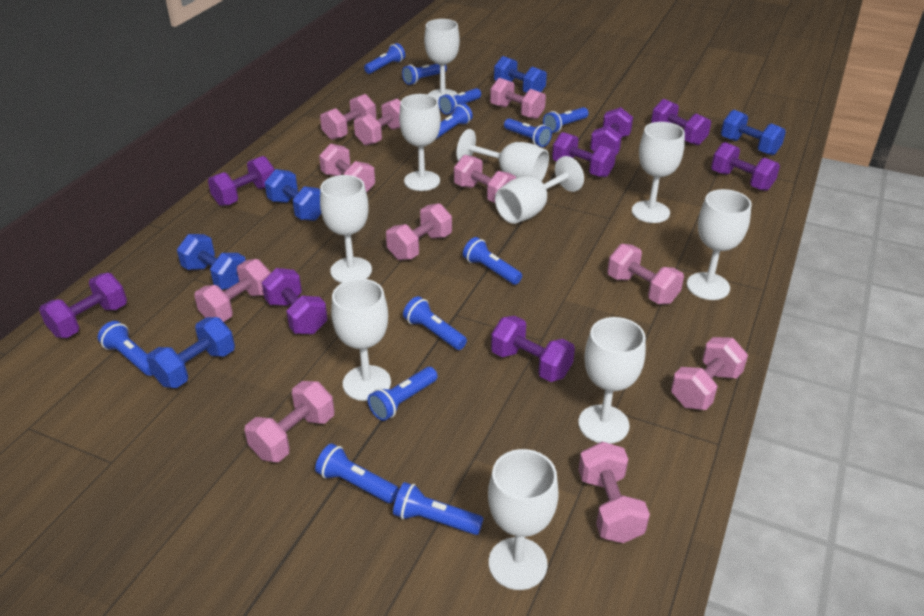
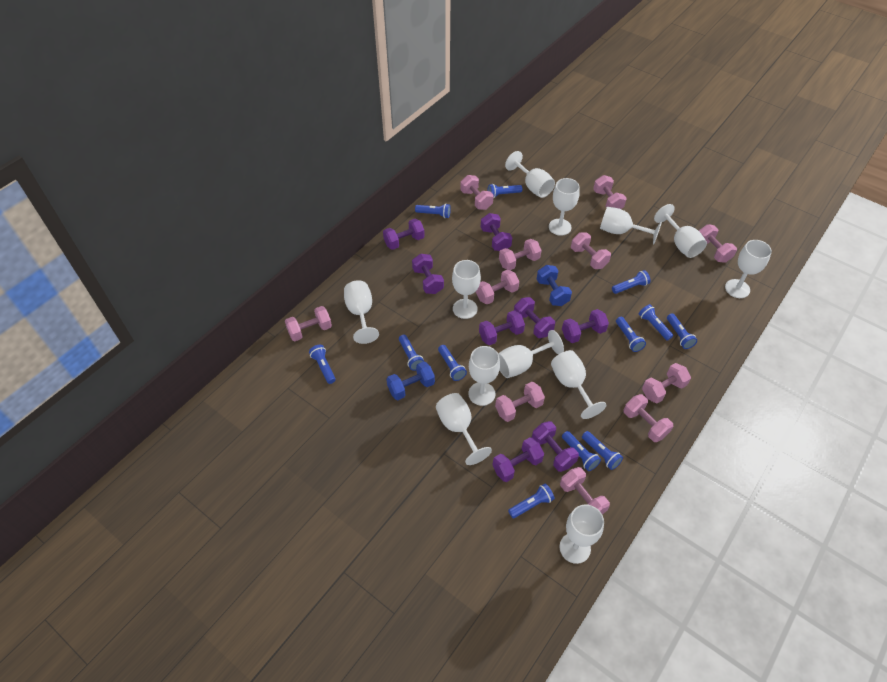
blue dumbbell: [147,317,235,388] [177,234,246,290] [265,169,321,221] [494,56,547,93] [721,110,786,155] = 5 -> [386,361,435,400] [537,265,572,306] = 2
white goblet: [320,175,372,283] [331,279,391,401] [399,94,441,191] [424,19,460,100] [456,129,549,181] [488,449,559,590] [495,156,584,224] [578,317,646,444] [632,122,685,223] [687,189,752,300] = 10 -> [344,280,379,344] [436,393,492,465] [452,260,481,319] [468,346,500,406] [498,330,564,378] [505,151,555,198] [549,178,580,236] [551,350,607,419] [560,504,604,564] [600,207,662,244] [654,204,707,258] [725,240,772,298] = 12

